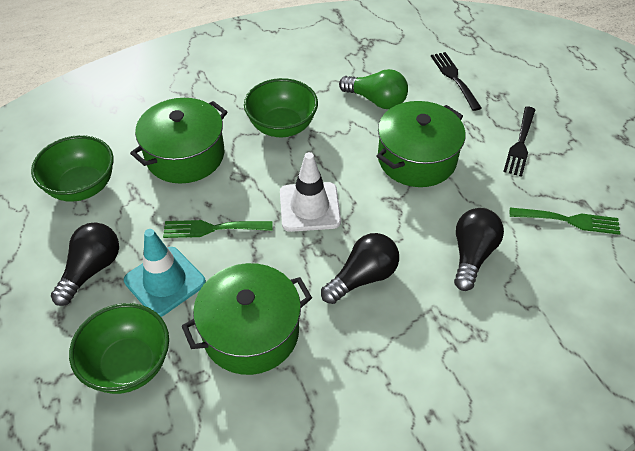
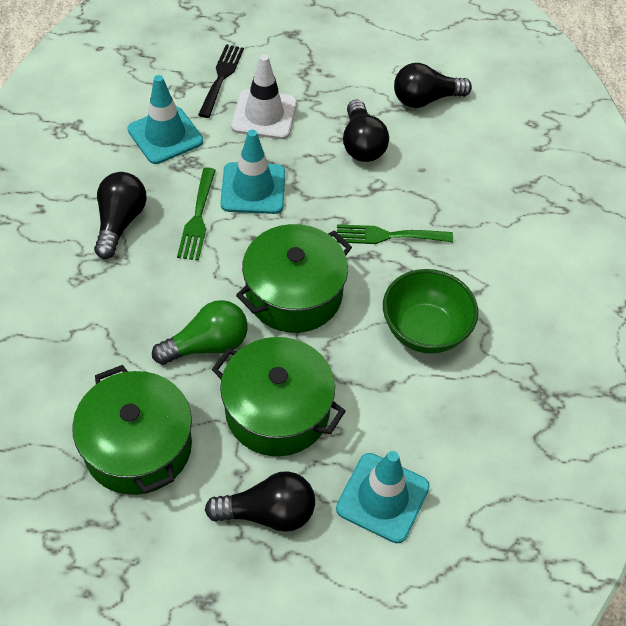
black fork: [431,52,482,111] [503,106,536,177] = 2 -> [198,44,244,118] = 1
black light bulb: [51,222,119,306] [321,233,399,304] [454,208,504,291] = 3 -> [94,172,147,259] [205,471,315,532] [343,99,389,162] [394,63,472,108] = 4
green bowl: [31,135,114,202] [69,303,169,394] [244,78,318,137] = 3 -> [383,269,478,354] = 1
turquoise traffic cone: [124,229,206,317] = 1 -> [127,75,203,164] [220,129,285,214] [336,451,430,543] = 3

